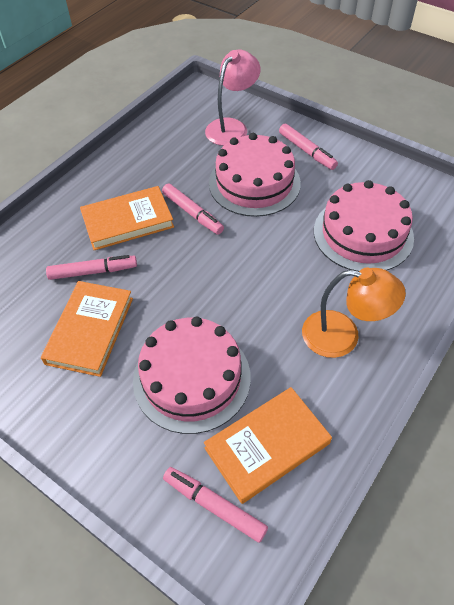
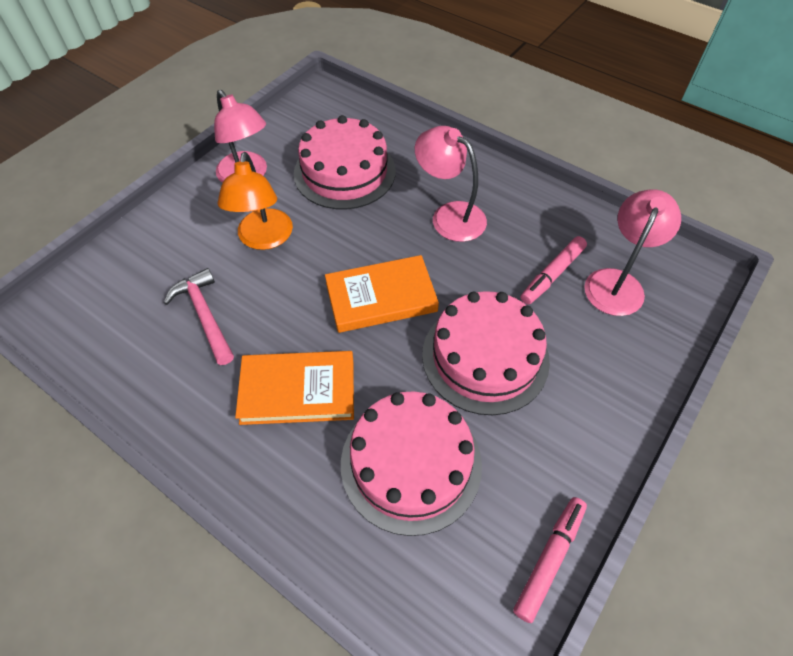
orange book: [41,281,133,377] [80,186,174,250] [204,387,332,504] = 3 -> [235,351,354,425] [325,255,439,333] = 2
pink hammer: none = 0 -> [164,268,234,365] = 1
pink lamp: [205,50,260,146] = 1 -> [214,90,267,183] [415,126,487,242] [584,189,681,316] = 3
pink marker: [46,255,137,280] [162,183,224,235] [163,467,268,543] [279,124,338,170] = 4 -> [513,497,587,623] [521,236,587,305] = 2

